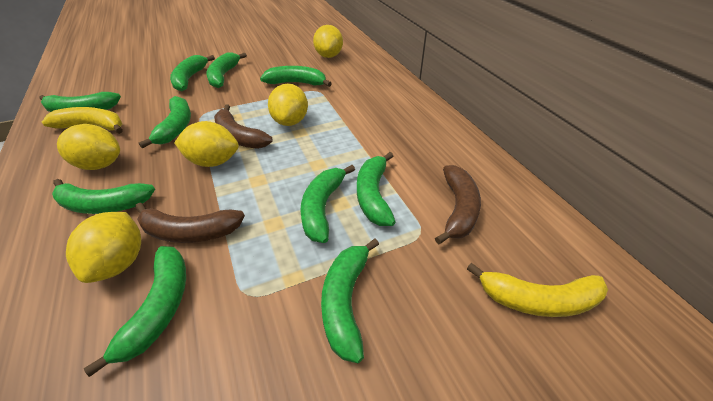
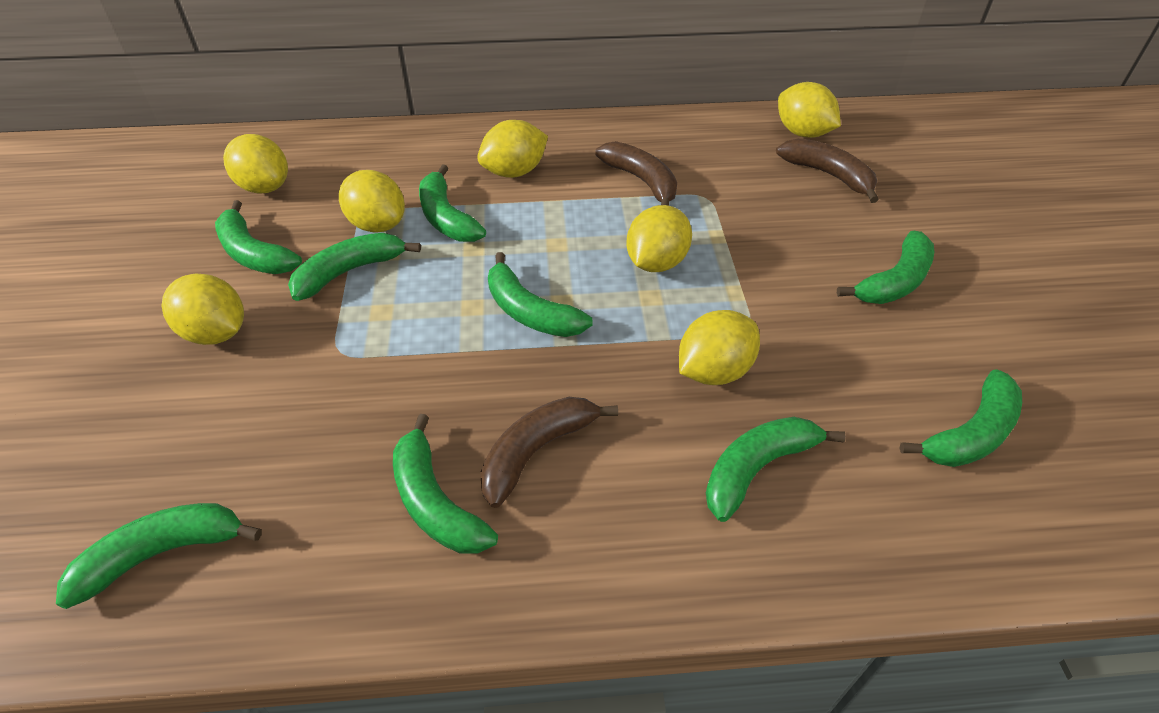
green banana: [40,92,121,112] [52,179,155,214] [84,246,186,377] [139,96,191,149] [170,55,215,91] [206,53,247,88] [260,66,332,87] [300,165,355,243] [321,239,379,363] [357,152,396,226] = 10 -> [56,503,262,609] [215,200,302,274] [288,233,421,301] [393,414,498,554] [419,164,486,242] [488,252,593,337] [706,417,846,522] [837,231,934,304] [900,369,1022,467] = 9
yellow banana: [42,107,123,134] [467,263,608,317] = 2 -> none = 0
yellow lemon: [57,124,120,170] [66,212,141,283] [174,121,239,167] [268,84,308,126] [313,25,343,58] = 5 -> [162,274,244,345] [223,134,288,194] [339,170,405,233] [477,120,548,178] [626,205,692,272] [679,310,760,385] [778,82,841,138] = 7

